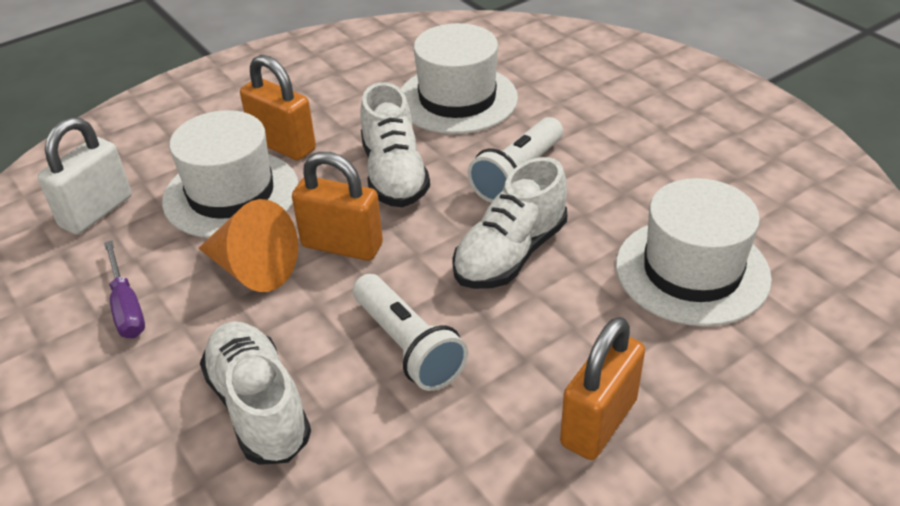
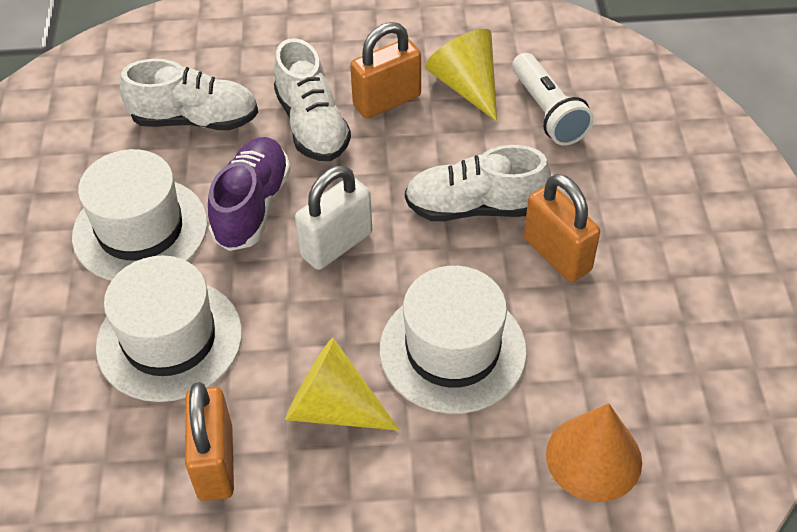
purple screwdriver: [104,241,145,338] = 1 -> none = 0
purple shoe: none = 0 -> [208,137,291,251] = 1
white flashlight: [353,274,468,391] [468,117,563,203] = 2 -> [512,53,594,145] = 1
yellow cone: none = 0 -> [285,338,400,431] [425,29,497,122] = 2

